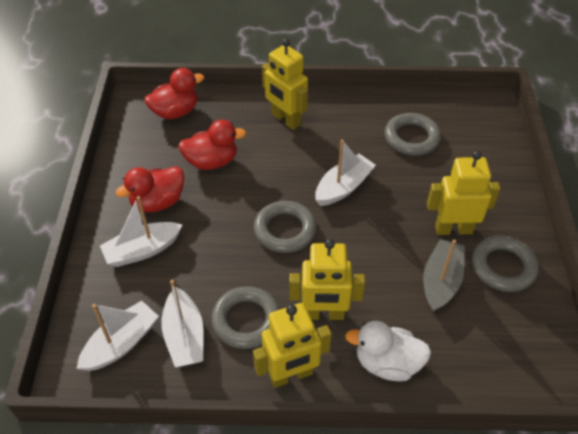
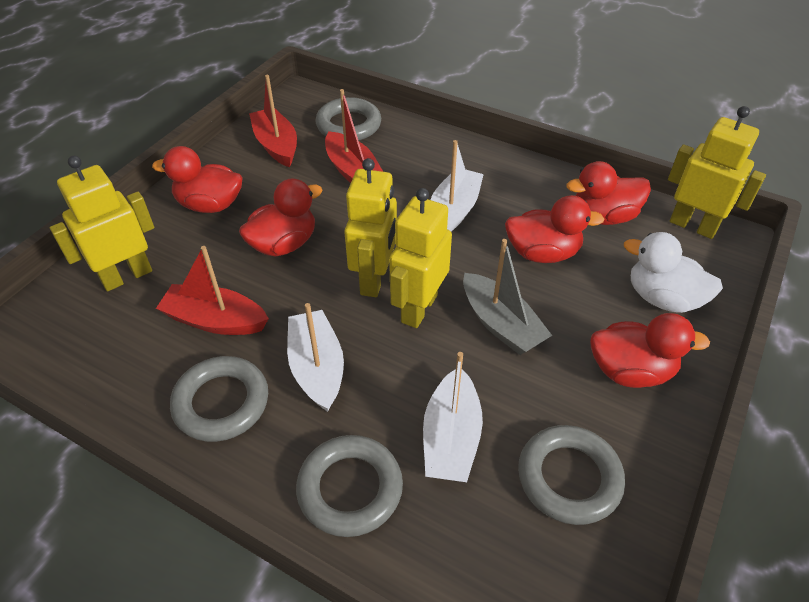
red boat: none = 0 -> [156,246,269,335] [249,75,297,167] [325,89,383,183] = 3
red duck: [115,166,184,212] [145,68,204,119] [178,120,247,170] = 3 -> [152,146,243,213] [239,179,322,256] [505,195,604,263] [566,161,651,225] [590,313,710,388] = 5
white boat: [77,301,159,371] [100,196,182,267] [161,280,204,367] [315,140,376,206] = 4 -> [287,303,344,412] [423,352,483,482] [430,140,484,231] = 3

